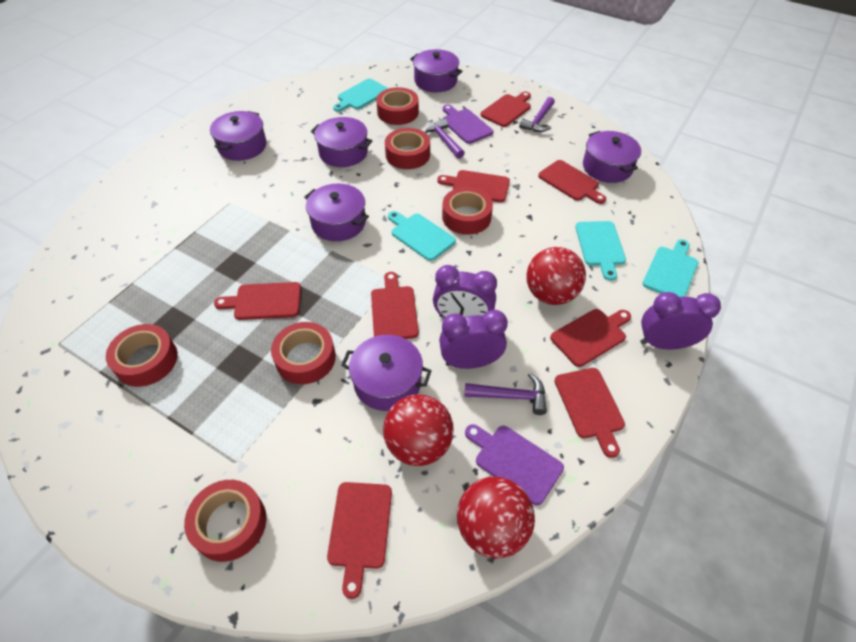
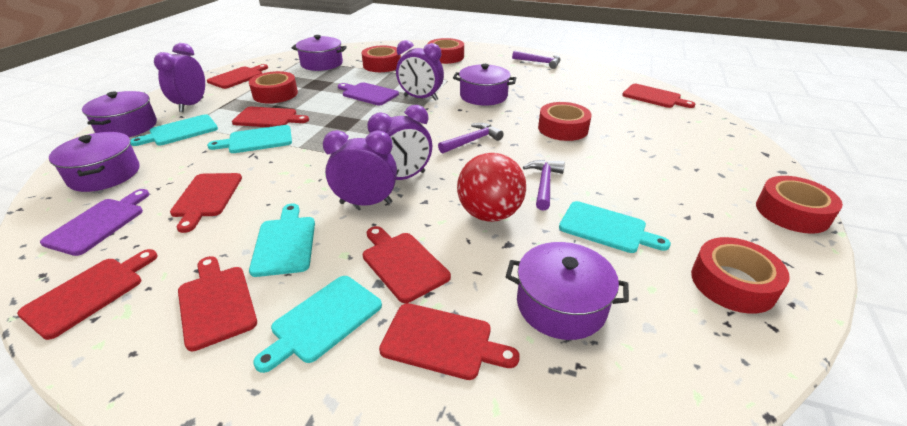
purple clock: [433,265,497,318] [439,310,508,369] [640,292,721,350] = 3 -> [154,43,205,112] [323,130,397,206] [367,105,432,180] [396,40,444,101] = 4
purple pot: [210,111,267,161] [304,183,369,241] [311,117,372,167] [341,335,432,411] [410,49,463,92] [583,131,641,183] = 6 -> [49,132,140,192] [82,91,157,137] [291,35,347,71] [453,64,516,106] [506,242,629,340] = 5
red ball: [383,394,454,466] [457,477,535,559] [527,247,586,305] = 3 -> [457,153,526,222] = 1
turquoise cutting board: [333,79,389,112] [388,211,456,261] [575,221,626,281] [642,239,698,297] = 4 -> [130,114,218,146] [207,125,292,153] [249,204,315,277] [253,276,382,373] [559,201,671,253] = 5

